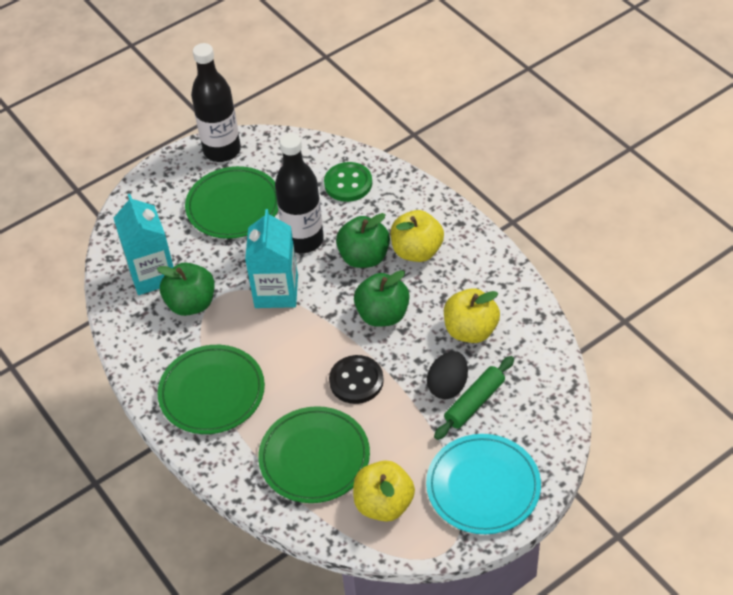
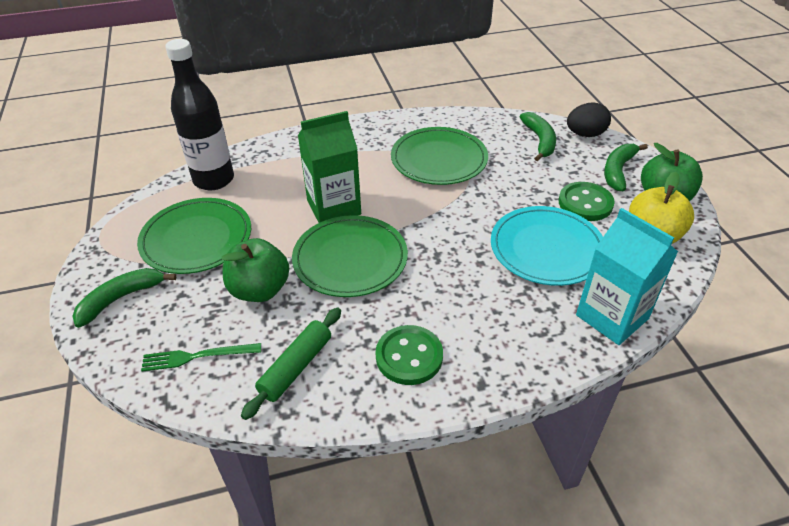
black bottle: [191,43,241,162] [275,133,324,253] = 2 -> [165,39,234,190] = 1
black button: [329,355,383,404] = 1 -> none = 0
green apple: [157,262,215,316] [336,213,390,268] [354,270,410,327] = 3 -> [222,238,289,302] [641,143,703,202] = 2
green banana: none = 0 -> [72,268,176,328] [520,112,556,162] [604,144,648,191] = 3
green button: [324,162,372,202] = 1 -> [376,325,443,385] [559,182,615,221] = 2
green carton: none = 0 -> [298,111,361,223] = 1
green fork: none = 0 -> [141,343,261,372] = 1
turquoise carton: [114,194,173,295] [245,209,298,308] = 2 -> [576,208,678,345] = 1
yellow apple: [353,461,415,522] [391,210,444,262] [444,288,500,343] = 3 -> [629,172,694,244] = 1

